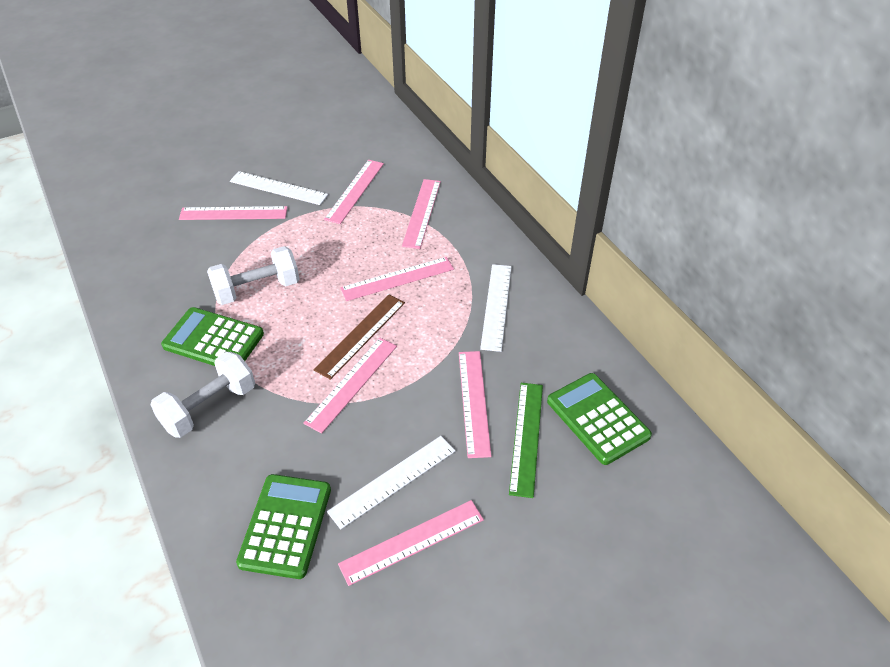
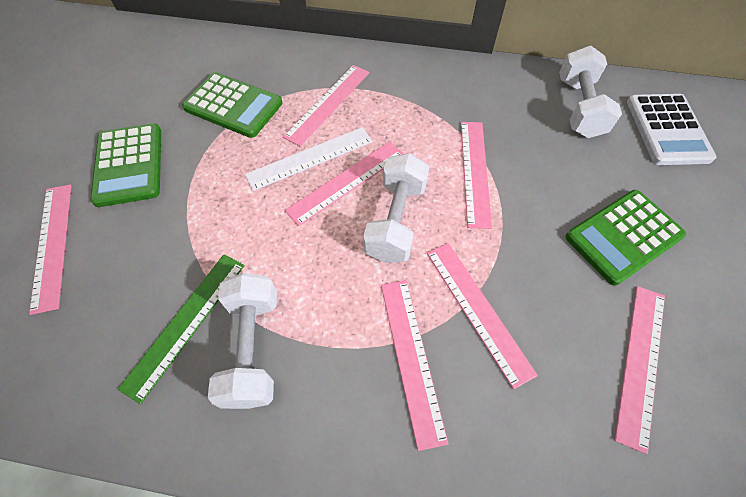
brown ruler: [314,295,405,380] = 1 -> none = 0
white calculator: none = 0 -> [627,94,716,165] = 1
white dumbbell: [150,352,255,438] [207,246,299,305] = 2 -> [208,273,277,409] [363,153,430,263] [559,46,622,138] = 3
white ruler: [230,171,328,205] [327,436,456,529] [480,264,512,352] = 3 -> [245,127,373,191] = 1

